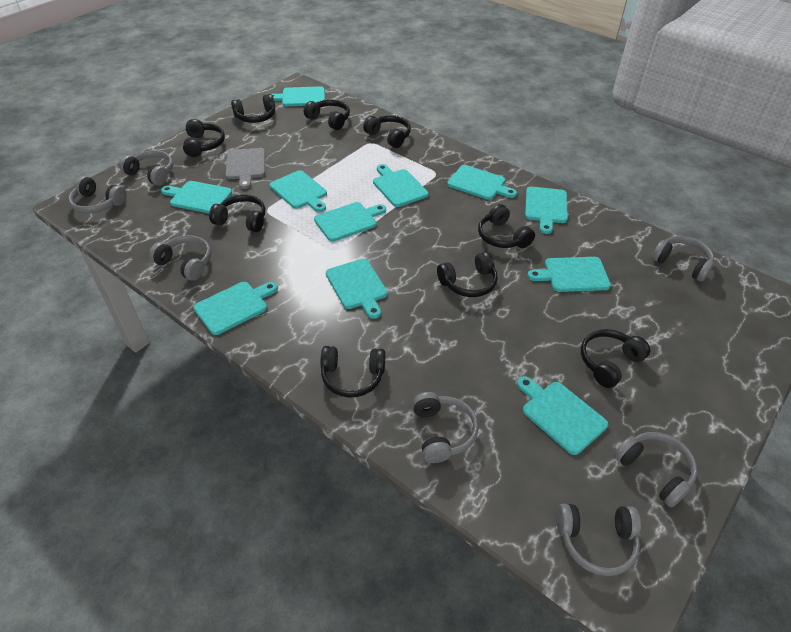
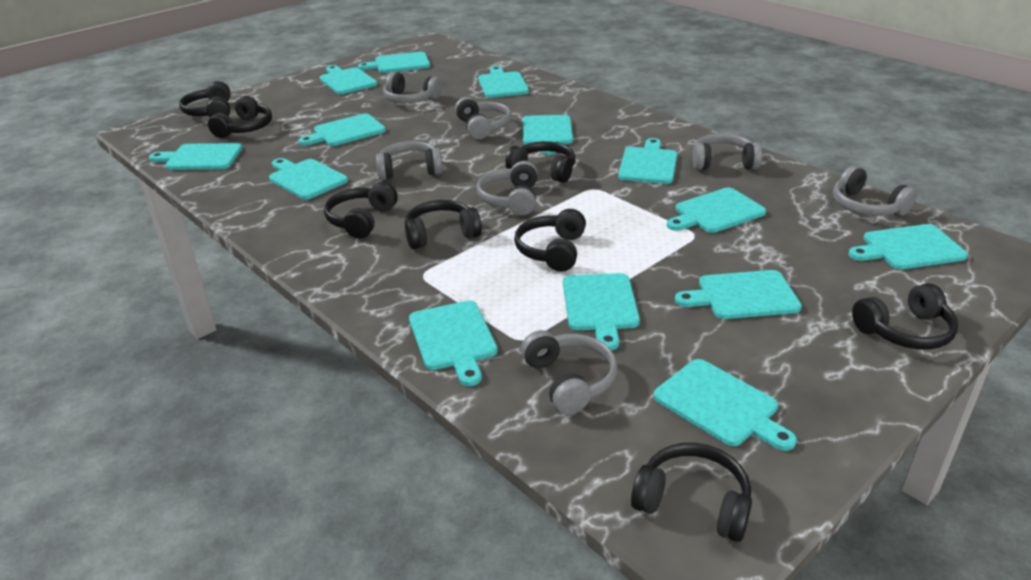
black headphones: [183,119,225,157] [209,194,265,232] [231,94,275,123] [304,99,350,130] [320,346,385,398] [363,115,411,148] [437,252,498,297] [478,204,535,248] [581,329,650,388] = 9 -> [179,81,230,117] [208,96,272,138] [324,182,398,239] [405,200,482,249] [505,141,575,183] [514,209,586,272] [631,443,752,542] [852,283,958,350] = 8
grey cutting board: [226,148,265,189] = 1 -> none = 0
turquoise cutting board: [161,181,232,214] [193,282,278,335] [270,170,327,212] [272,86,325,106] [314,202,386,242] [326,259,388,319] [373,164,429,207] [447,165,517,200] [517,376,608,455] [525,187,568,234] [528,257,611,292] = 11 -> [149,143,242,170] [269,158,348,200] [299,113,386,146] [320,65,378,94] [358,52,430,73] [409,301,498,386] [478,66,529,98] [523,115,573,155] [563,273,640,350] [618,138,677,184] [654,359,797,451] [667,188,766,233] [675,270,802,319] [848,224,968,269] = 14

